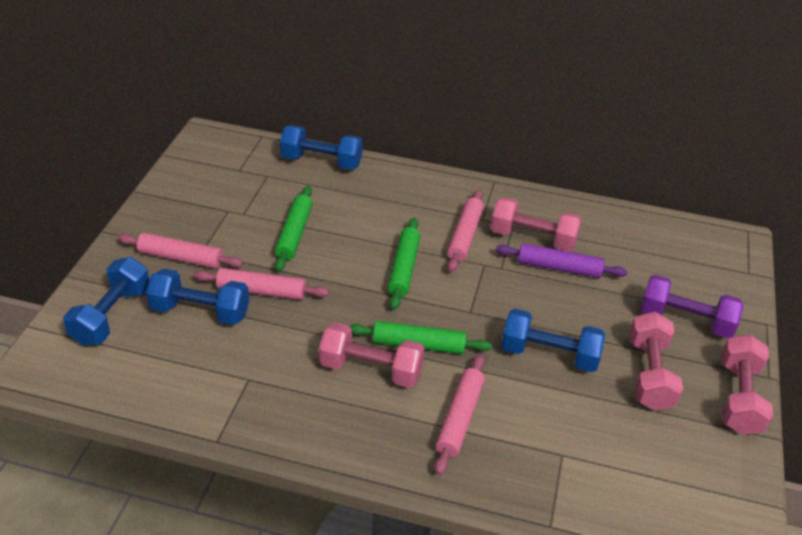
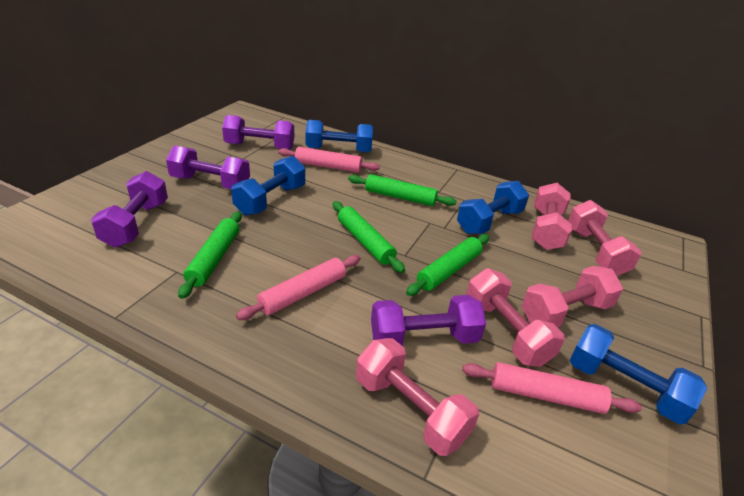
green rolling pin: [275,186,313,272] [350,321,492,354] [388,218,420,310] = 3 -> [178,211,242,299] [333,201,405,273] [348,174,456,206] [406,234,489,296] = 4
pink dumbbell: [319,322,425,388] [490,197,582,251] [629,312,683,411] [721,335,773,435] = 4 -> [356,338,479,456] [466,269,564,367] [522,266,623,328] [532,183,572,250] [568,200,641,276] = 5
pink rolling pin: [118,233,243,269] [194,268,329,300] [434,354,485,475] [447,190,484,272] = 4 -> [236,255,361,320] [278,147,380,172] [462,362,642,414] = 3
purple dumbbell: [641,274,744,338] = 1 -> [91,171,168,248] [166,146,250,189] [222,115,294,150] [371,295,486,345] = 4
purple rolling pin: [496,243,627,278] = 1 -> none = 0

